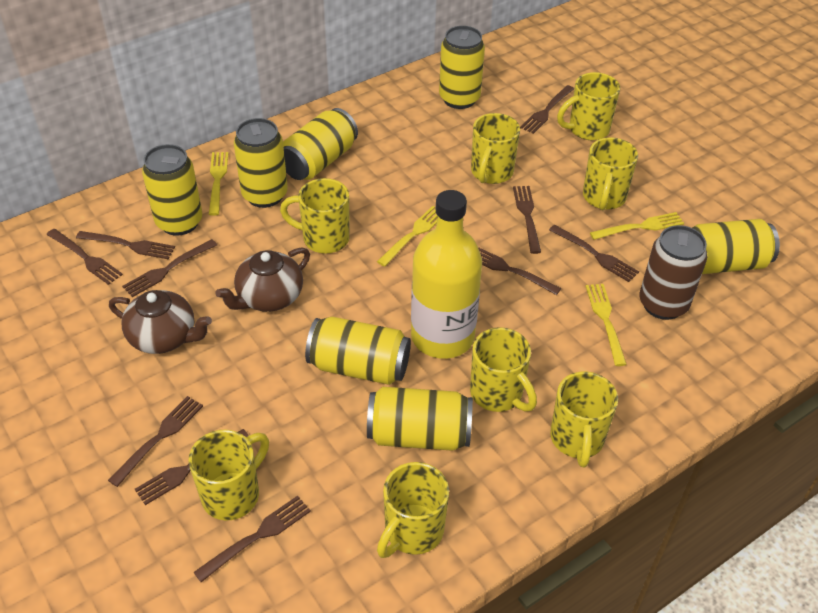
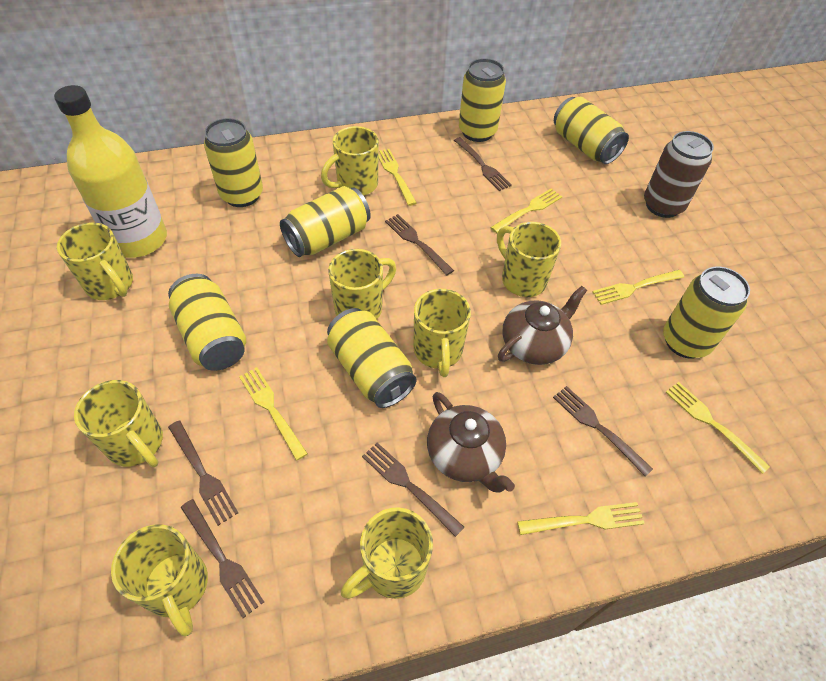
brown fork: [46,229,123,285] [76,231,175,259] [108,396,203,487] [122,239,217,297] [135,429,249,505] [193,496,311,582] [478,247,561,295] [513,186,541,254] [520,85,574,134] [549,225,639,282] = 10 -> [168,421,238,526] [181,499,264,618] [362,443,464,537] [385,214,454,275] [454,137,512,191] [553,386,653,477] = 6
yellow fork: [209,152,228,216] [377,206,437,267] [586,284,627,366] [590,212,684,240] = 4 -> [239,367,308,461] [378,149,417,206] [490,188,562,233] [517,502,645,535] [592,270,684,305] [665,382,770,474] = 6

